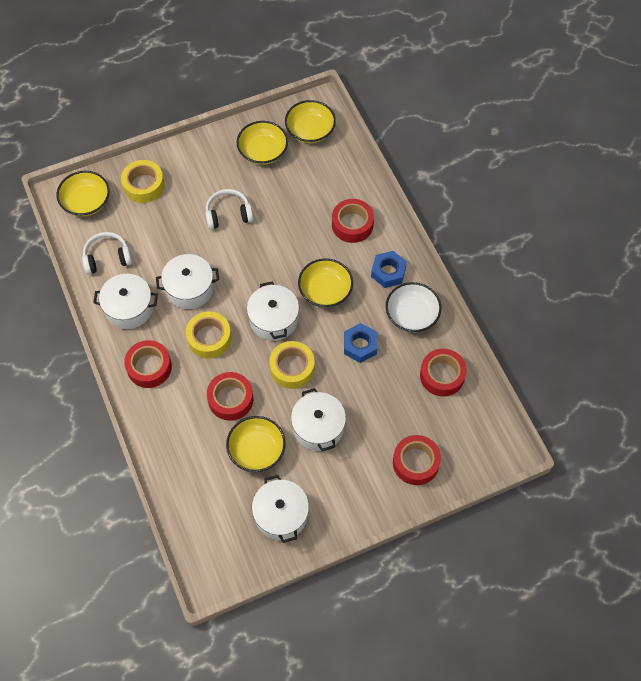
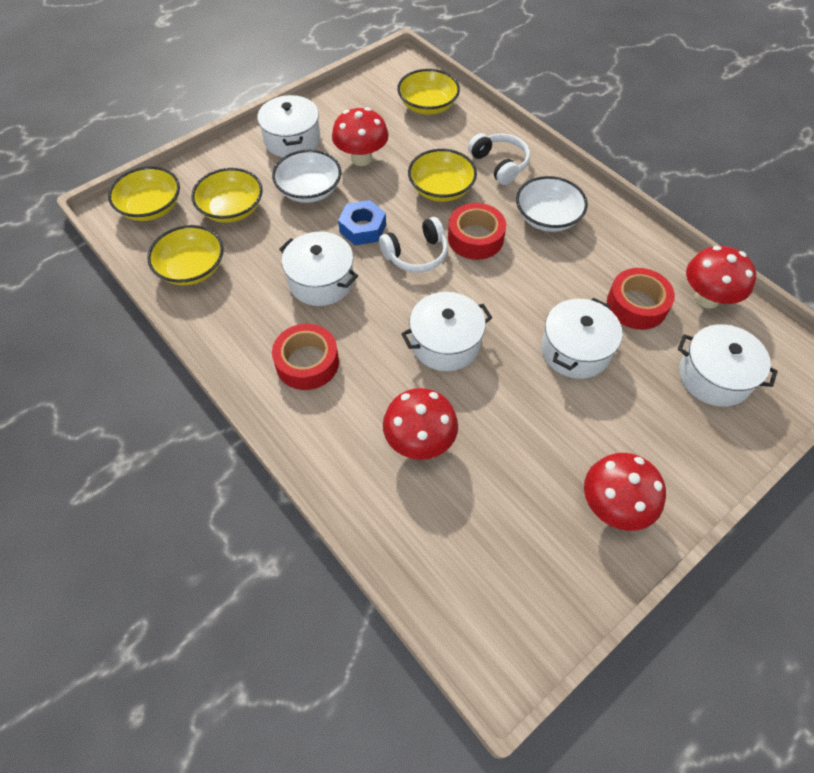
blue nut: [344,323,377,363] [371,251,407,288] = 2 -> [338,200,386,246] = 1
red mushroom: none = 0 -> [332,107,389,166] [383,388,458,460] [584,453,666,531] [686,246,756,309] = 4
red tape: [124,340,172,388] [207,372,253,421] [332,199,374,243] [393,435,441,485] [420,349,467,396] = 5 -> [272,324,339,390] [448,203,506,260] [607,268,675,330] = 3
white bowl: [386,282,442,332] = 1 -> [272,150,341,203] [516,176,588,232] = 2
yellow tape: [121,160,165,203] [186,312,232,359] [269,341,315,389] = 3 -> none = 0

